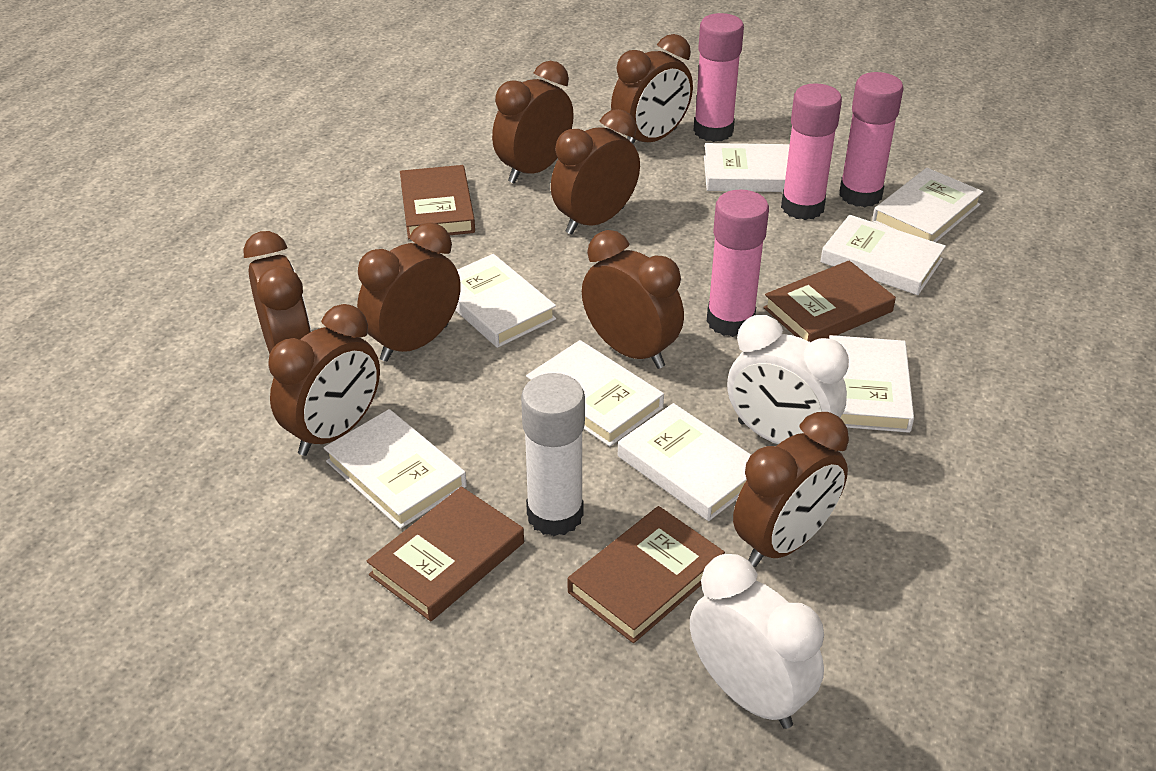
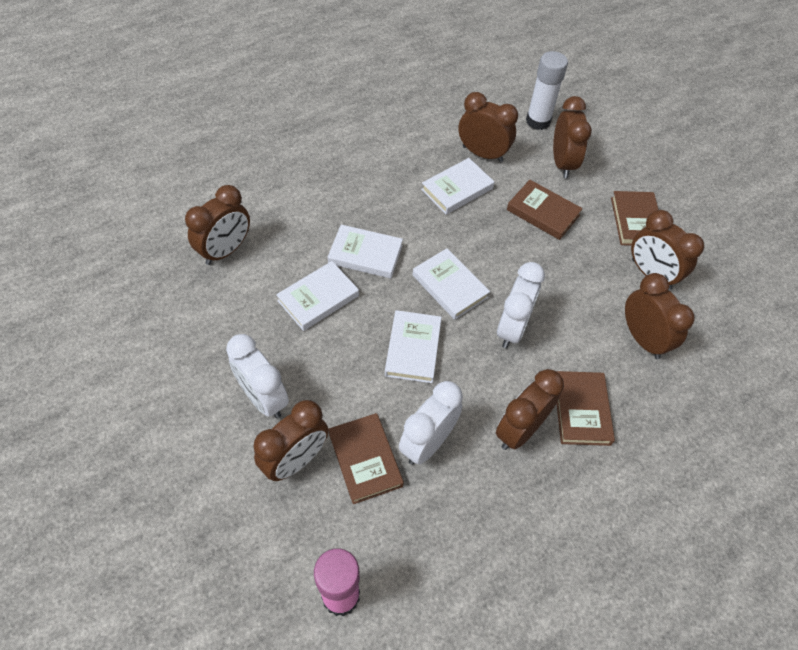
brown clock: [243,231,312,354] [268,304,380,456] [357,222,461,362] [492,61,574,184] [551,109,640,234] [582,230,684,369] [611,34,693,144] [733,412,849,567] = 8 -> [185,185,250,265] [254,400,329,481] [458,92,518,162] [496,369,564,450] [553,96,592,178] [625,273,695,359] [631,210,704,290] = 7
pink glue stick: [693,13,744,142] [707,189,769,337] [781,83,842,220] [839,72,903,207] = 4 -> [314,548,360,616] = 1
white book: [324,409,467,529] [455,254,556,348] [526,340,664,447] [618,403,751,521] [704,143,790,192] [820,215,946,295] [829,335,914,433] [872,168,983,242] = 8 -> [276,261,359,331] [328,225,403,278] [385,310,442,383] [413,248,490,320] [421,158,494,215] = 5
white clock: [690,554,824,729] [727,315,849,444] = 2 -> [226,334,289,419] [399,381,463,465] [497,262,545,348] = 3

